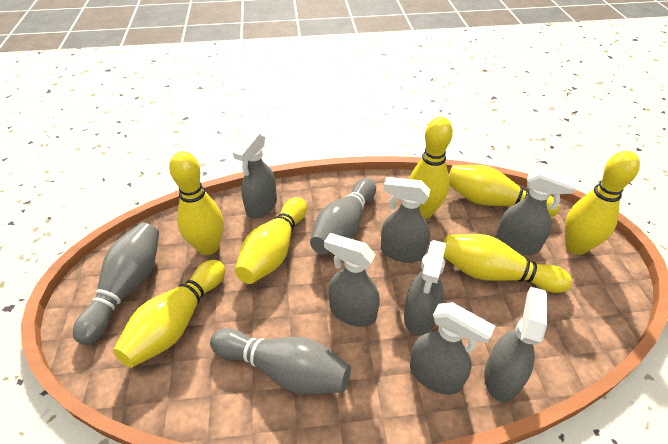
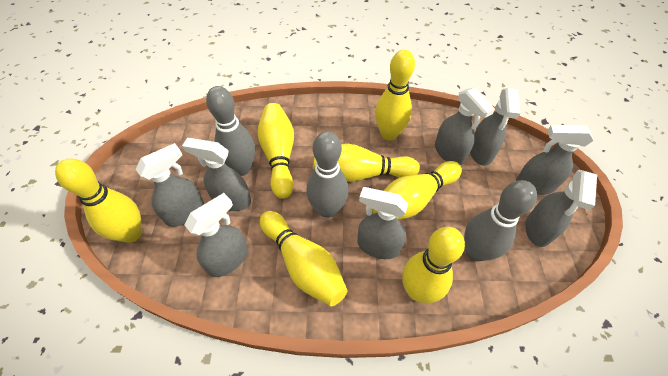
grey spray bottle: [233,132,277,218] [324,233,380,327] [381,177,430,263] [404,240,446,335] [410,302,495,395] [484,287,547,403] [496,168,577,255] = 7 -> [136,143,204,227] [182,138,251,211] [184,193,248,277] [358,187,408,259] [435,88,495,165] [470,88,521,166] [516,125,594,195] [525,170,597,247] = 8

